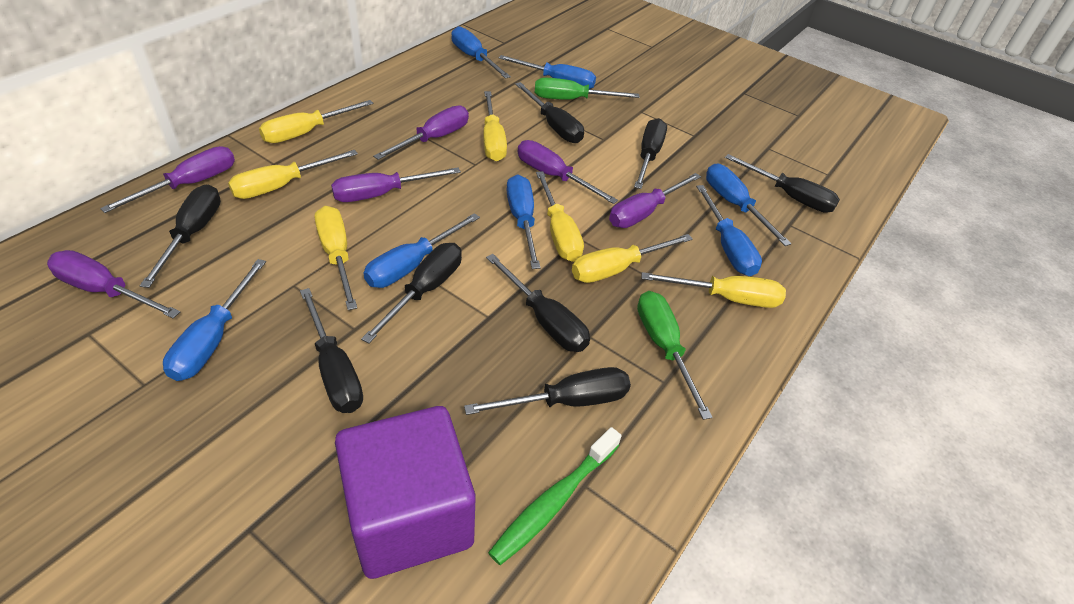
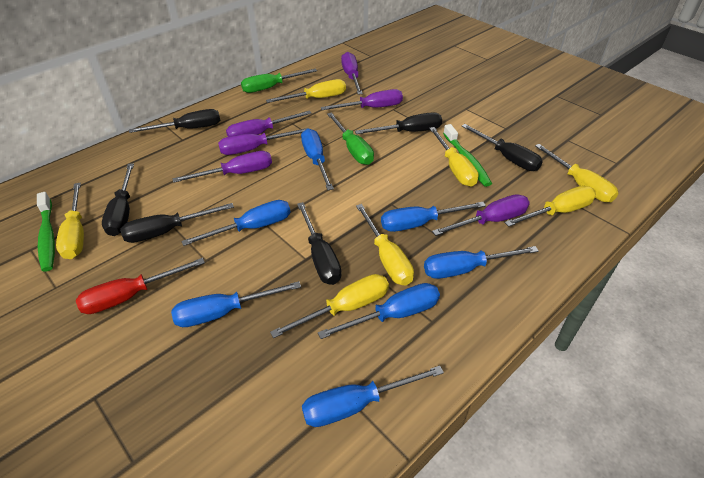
black screwdriver: [140,185,221,288] [300,288,363,413] [361,243,462,343] [464,367,631,415] [486,254,590,352] [515,82,584,143] [634,118,667,189] [725,154,840,213] = 8 -> [102,163,134,236] [120,203,234,243] [129,109,220,133] [297,202,342,285] [355,112,442,134] [462,124,543,171] = 6
green toothbrush: [488,427,622,565] = 1 -> [37,192,55,272] [443,124,492,187] = 2
purple cube: [335,406,475,579] = 1 -> none = 0
red screwdriver: none = 0 -> [76,258,205,314] = 1

